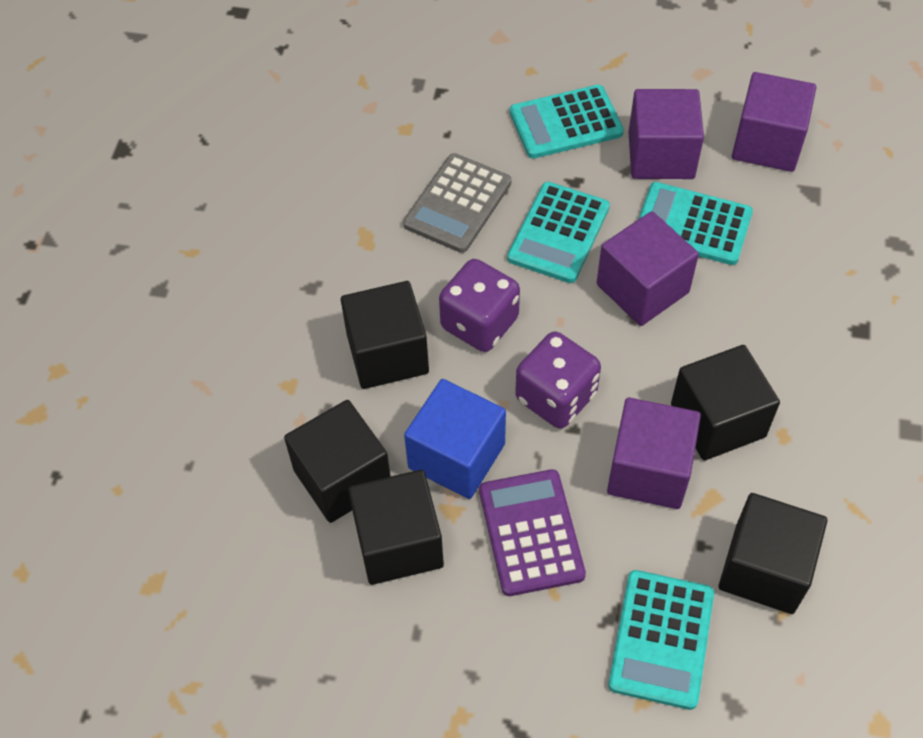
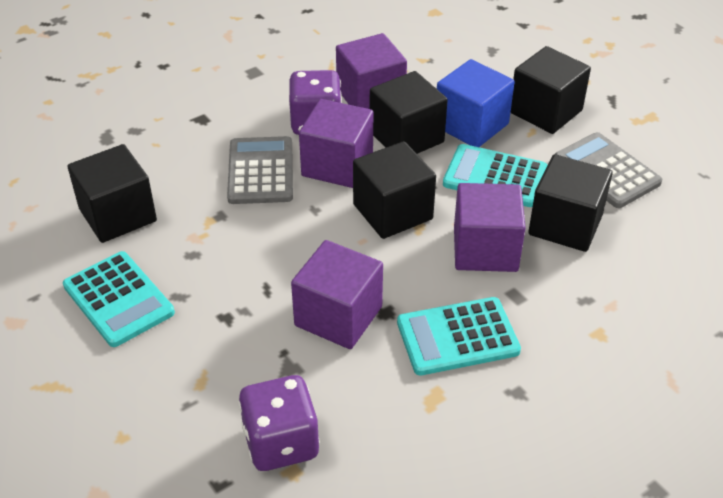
grey calculator: [403,153,511,253] = 1 -> [227,136,293,204] [555,132,662,208] = 2
purple calculator: [479,469,586,596] = 1 -> none = 0
turquoise calculator: [507,182,610,283] [510,85,624,158] [608,570,714,710] [638,182,753,265] = 4 -> [63,251,175,347] [397,297,521,375] [443,144,547,207] = 3

